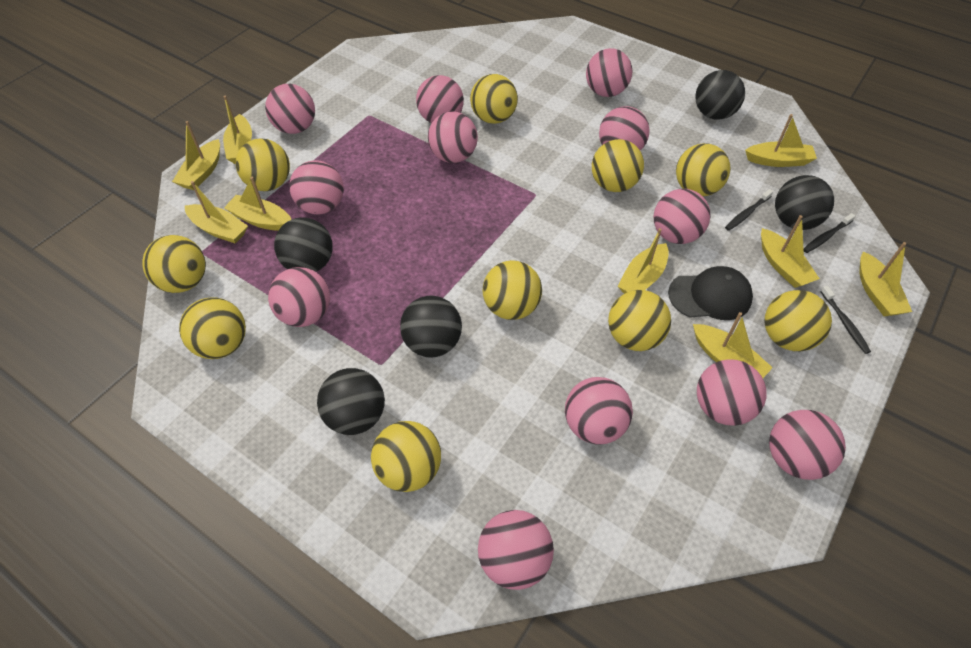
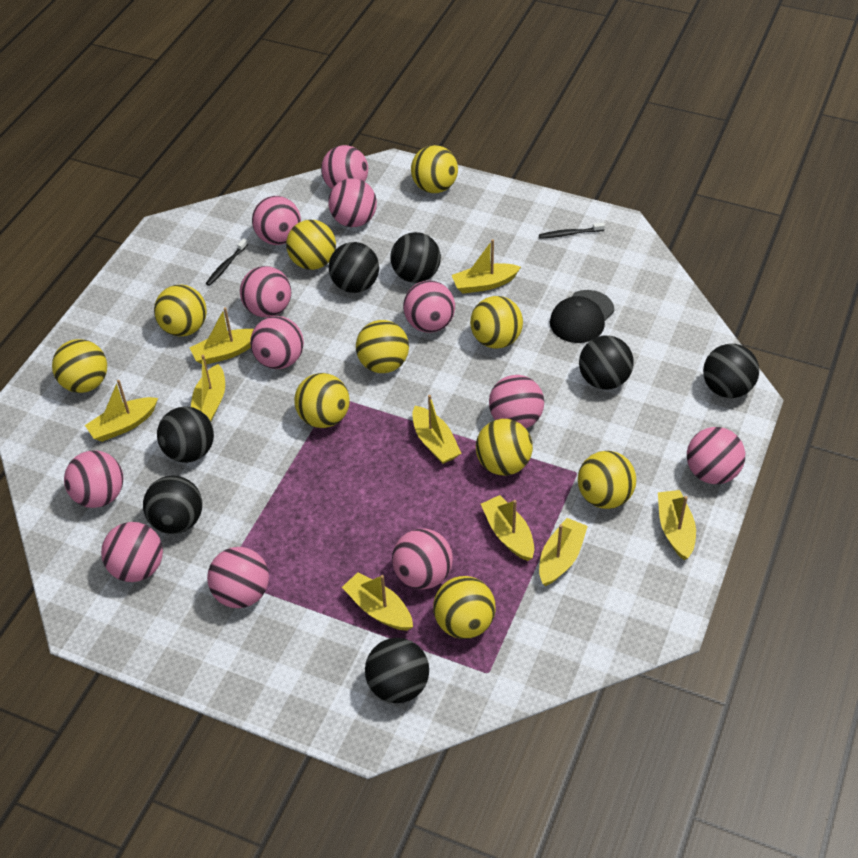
black ball: [274,217,333,272] [317,368,385,435] [400,296,462,357] [695,70,745,120] [775,175,834,230] = 5 -> [143,476,202,534] [157,407,214,463] [329,242,379,293] [365,638,429,703] [391,232,441,283] [579,335,634,390] [703,344,759,398] = 7
black toothbrush: [725,189,773,231] [803,213,855,253] [820,286,871,354] = 3 -> [205,238,248,286] [539,222,605,239] = 2

